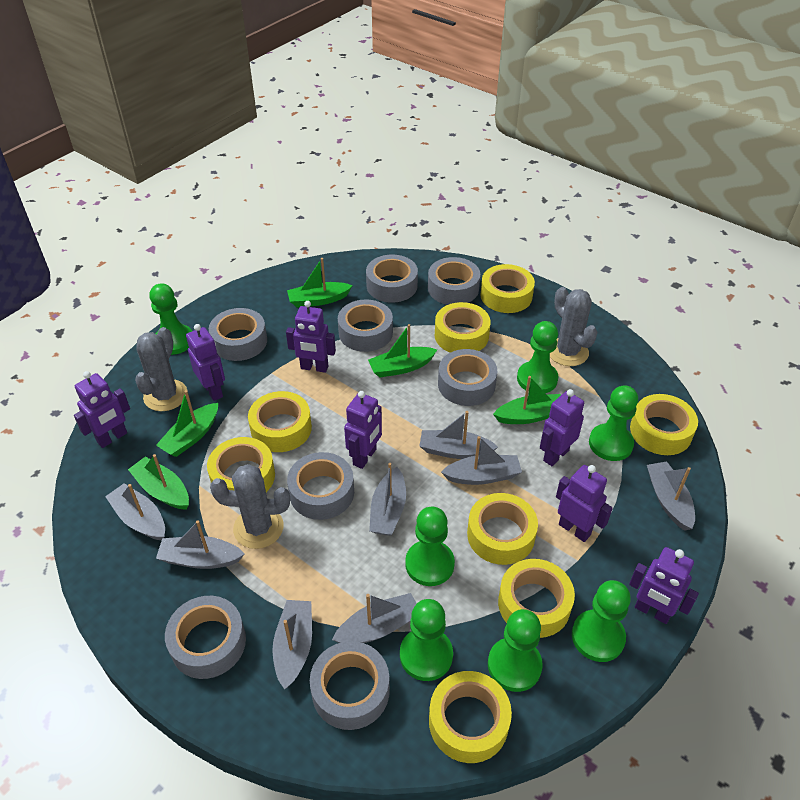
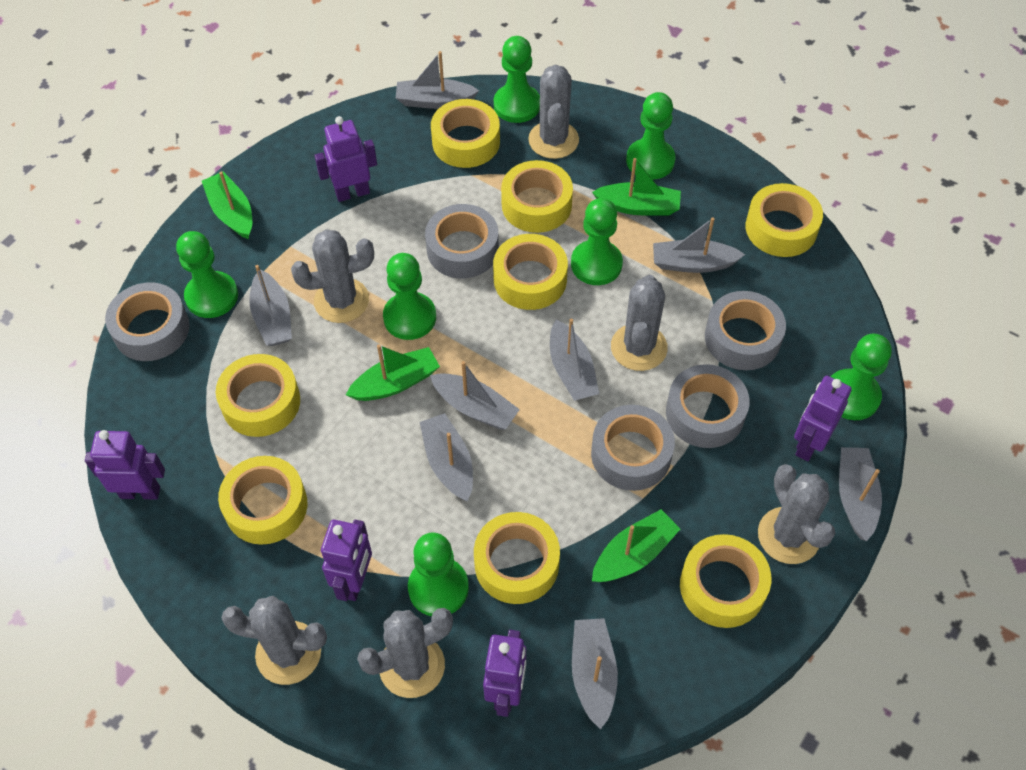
green boat: [128,454,189,510] [156,390,218,457] [287,258,353,308] [368,324,437,378] [493,376,561,424] = 5 -> [202,171,252,239] [346,344,440,401] [592,158,681,215] [592,509,680,582] = 4
grey cactus: [135,327,188,411] [210,464,290,549] [550,287,598,366] = 3 -> [221,596,327,685] [291,229,374,323] [357,608,453,698] [528,65,579,159] [611,275,668,371] [758,464,835,564] = 6
grey tape: [165,596,246,679] [209,308,267,361] [287,452,354,520] [310,641,390,730] [338,299,393,352] [366,255,418,303] [428,257,480,305] [438,349,498,406] = 8 -> [105,282,190,361] [425,204,499,279] [591,405,675,491] [666,364,750,448] [705,291,786,370] = 5
purple robot: [74,371,130,448] [186,324,225,401] [286,301,336,373] [344,391,382,469] [540,389,584,466] [556,465,613,542] [629,547,699,624] = 7 -> [85,430,165,500] [314,116,377,202] [321,520,372,601] [483,630,526,717] [794,376,852,461] = 5

